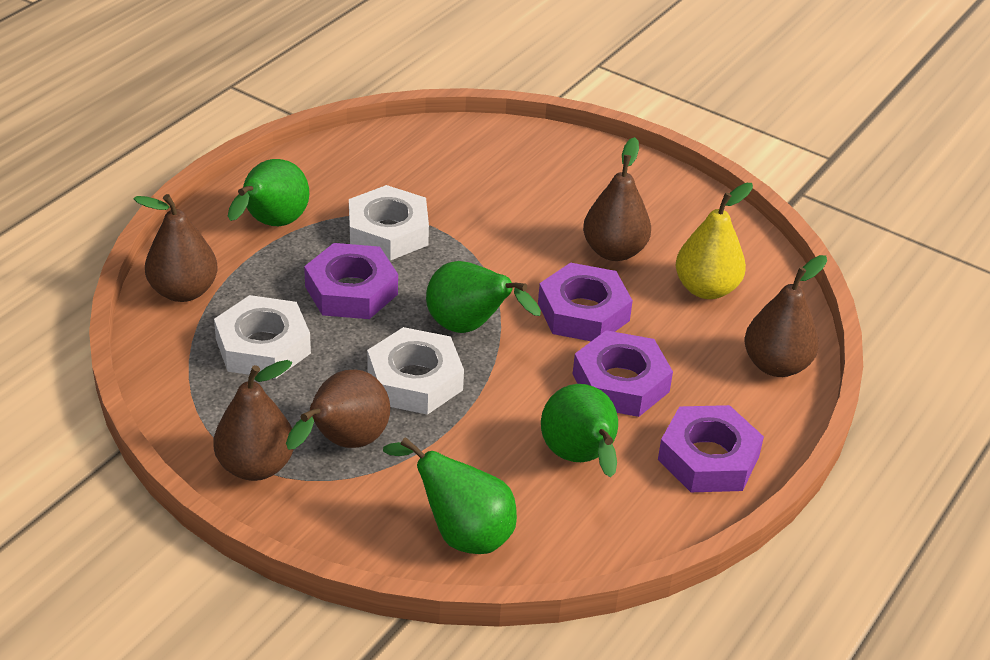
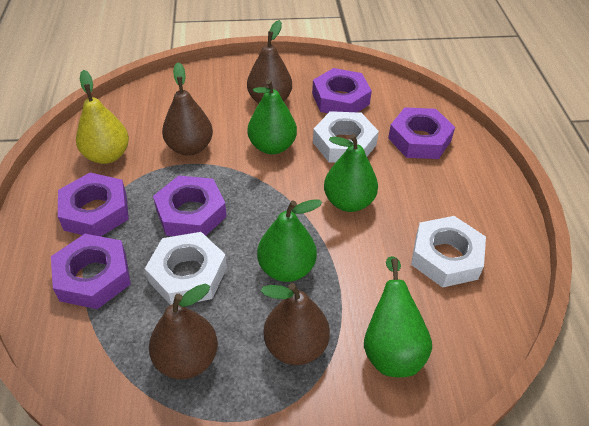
brown pear: [134,194,218,302] [213,360,294,481] [286,369,390,450] [583,137,651,261] [744,255,827,377] = 5 -> [149,284,218,379] [162,62,213,156] [247,20,292,103] [261,283,330,365] = 4
purple nut: [304,243,398,319] [538,263,633,341] [573,330,673,417] [658,405,764,492] = 4 -> [51,234,131,309] [58,173,129,236] [153,175,227,236] [312,68,372,113] [388,107,455,159] = 5

